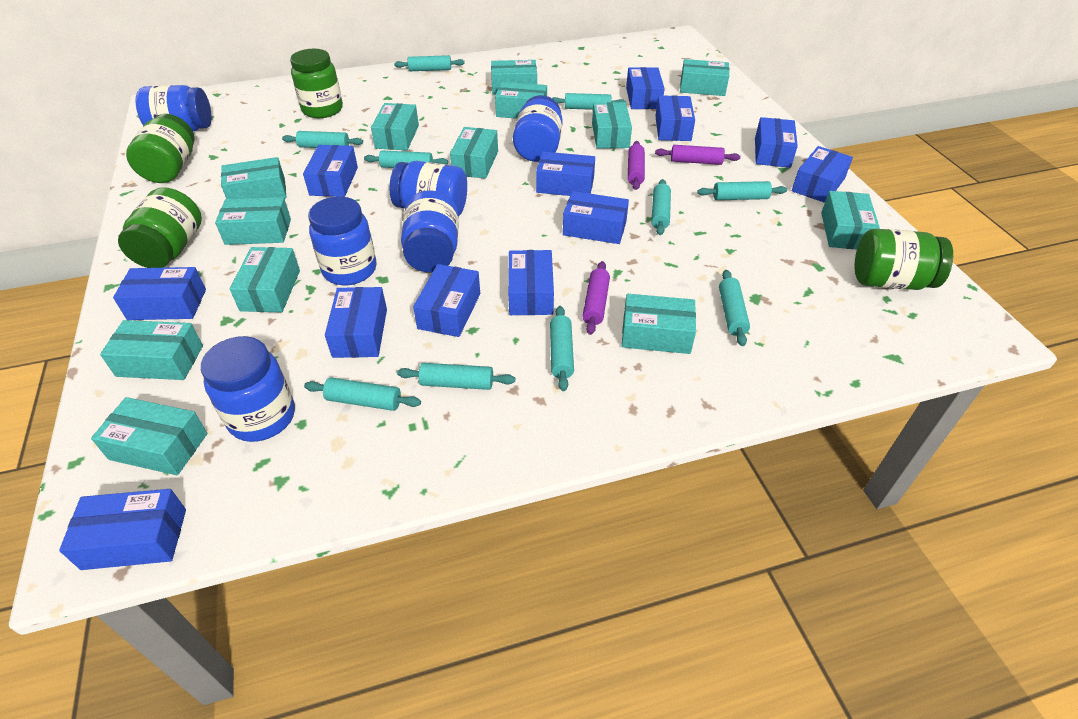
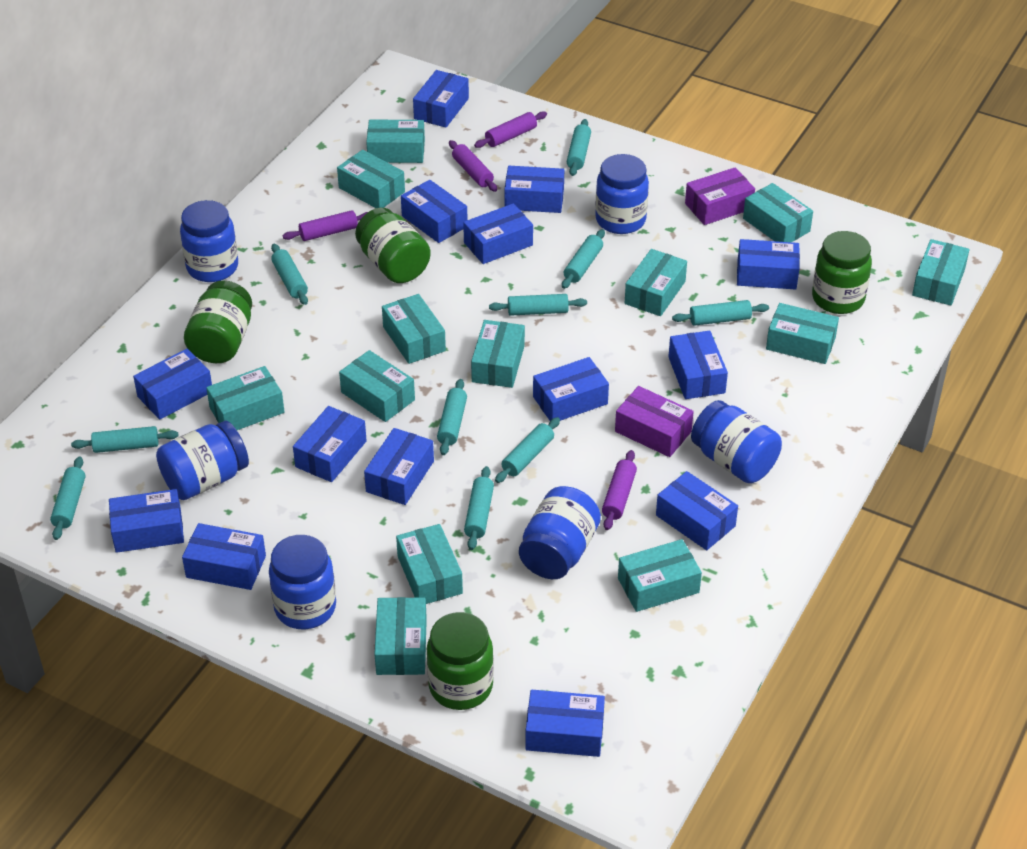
blue box: [59,489,186,570] [113,267,206,320] [303,145,358,197] [325,287,387,358] [413,264,480,337] [508,250,554,315] [536,152,595,196] [563,191,629,244] [626,67,665,109] [655,95,695,141] [755,117,798,168] [792,146,853,203] = 12 -> [109,489,184,553] [133,349,212,420] [182,523,266,590] [293,406,367,482] [364,428,434,505] [401,180,468,243] [413,70,469,128] [463,203,533,264] [504,166,564,213] [525,690,605,757] [533,357,609,421] [656,471,738,550] [668,331,728,399] [737,239,800,290] = 14
purple box: none = 0 -> [615,386,694,457] [685,167,755,225] = 2
purple rolling pin: [582,261,610,335] [628,141,645,190] [655,145,740,165] = 3 -> [283,210,368,241] [449,140,497,192] [474,111,547,148] [602,450,637,530] = 4

